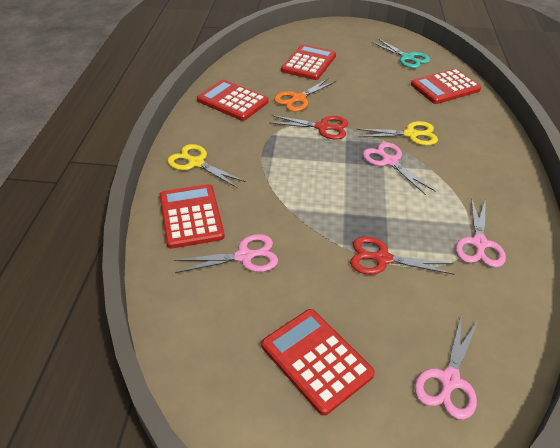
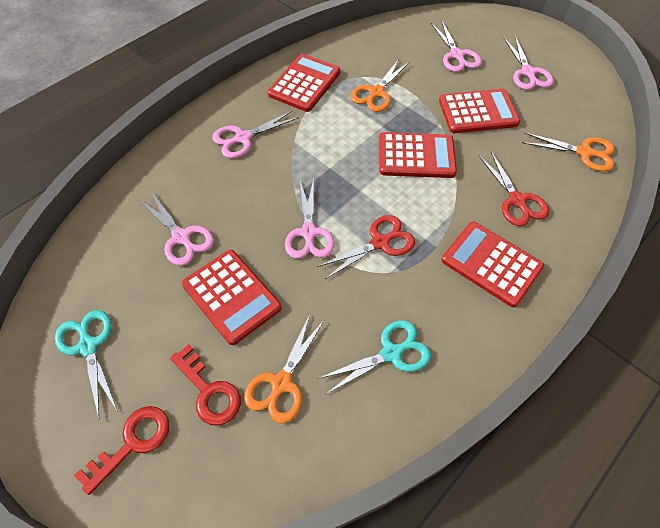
orange scissors: [274,78,336,112] = 1 -> [244,314,325,423] [350,59,409,112] [522,132,614,171] = 3
pink scissors: [174,234,278,273] [363,142,435,195] [414,317,478,419] [455,197,506,268] = 4 -> [140,192,214,266] [212,110,299,158] [285,178,334,259] [431,20,482,72] [504,36,553,90] = 5
red key: none = 0 -> [74,406,170,495] [170,344,241,426] = 2
turquoise scissors: [371,38,430,68] = 1 -> [55,310,118,419] [317,320,431,395] = 2
yellow scissors: [167,144,246,188] [357,121,438,145] = 2 -> none = 0

